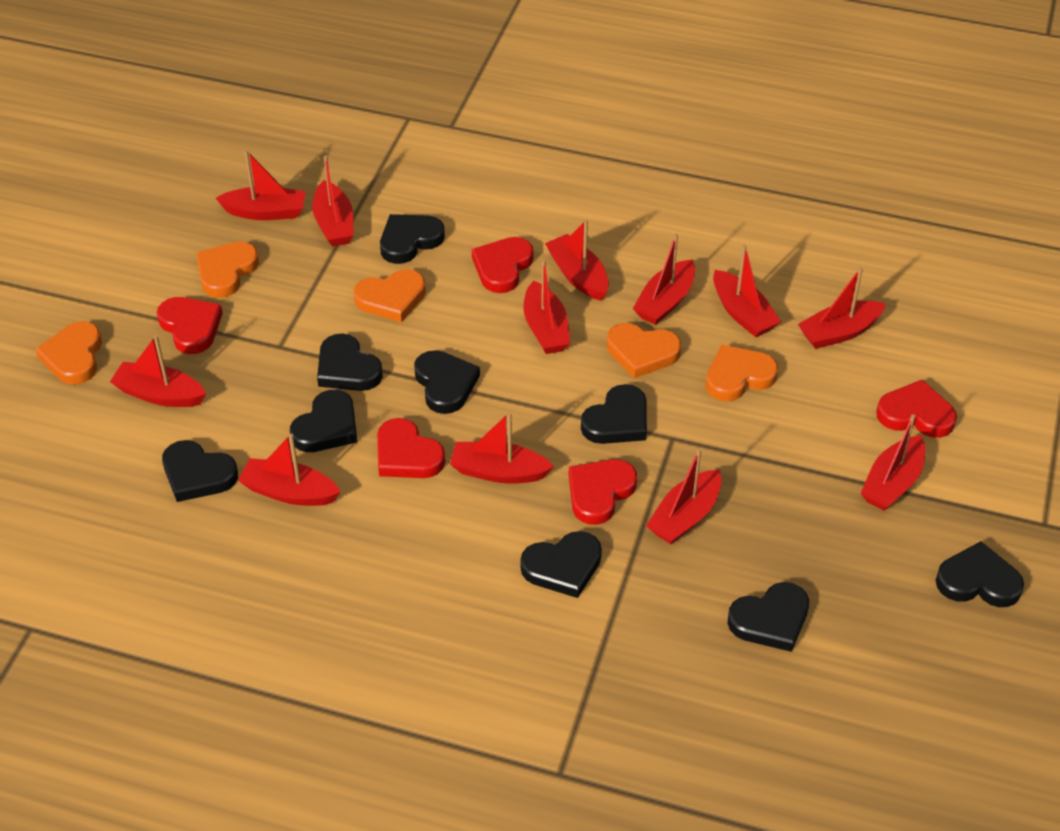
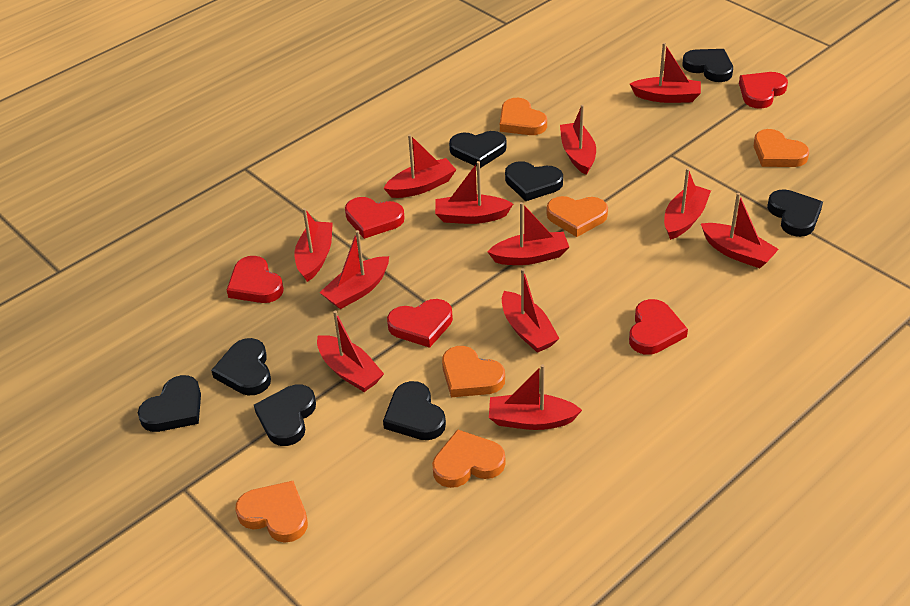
black heart: [162,440,238,502] [290,390,358,452] [317,333,383,391] [380,214,445,264] [414,350,480,414] [520,531,602,598] [581,384,647,444] [727,582,809,652] [936,541,1024,607] = 9 -> [138,375,201,432] [211,338,271,396] [254,385,316,446] [383,381,446,440] [449,131,507,168] [505,161,563,201] [682,49,733,82] [767,189,823,237] = 8
orange heart: [35,321,102,385] [196,242,259,298] [354,269,426,322] [607,323,681,378] [705,345,778,401] = 5 -> [236,481,308,543] [432,429,505,488] [442,346,505,397] [500,98,547,135] [547,196,608,237] [754,129,809,167] = 6

